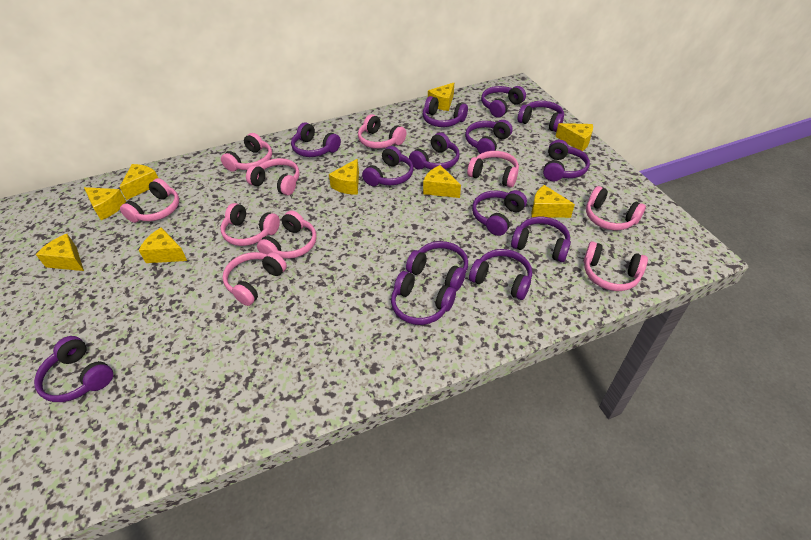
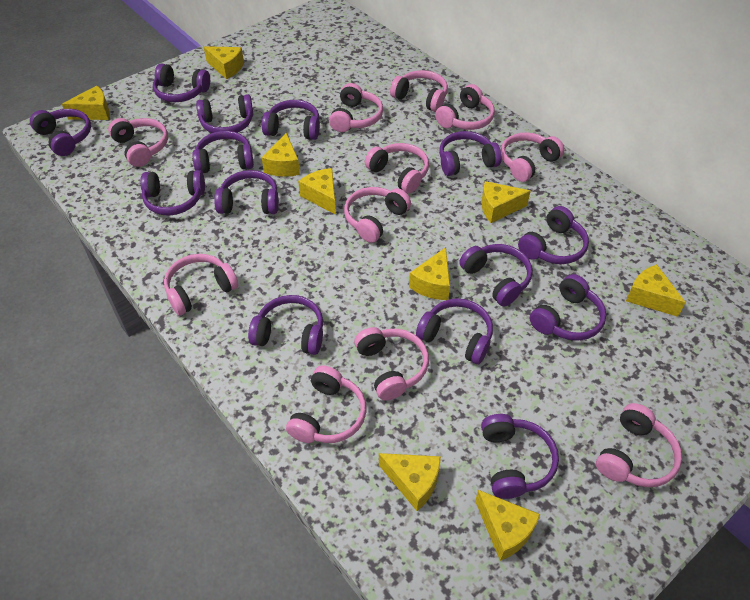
pink headphones: [120,178,179,223] [220,203,280,246] [221,133,272,172] [222,252,287,306] [246,158,300,196] [257,211,317,259] [358,114,407,149] [467,151,519,188] [584,241,648,291] [586,186,646,230] = 10 -> [108,118,168,167] [164,254,238,315] [286,365,367,443] [329,83,383,132] [344,187,411,243] [354,327,429,401] [365,143,429,194] [390,70,448,112] [435,84,495,130] [501,132,564,182] [596,403,682,487] = 11

